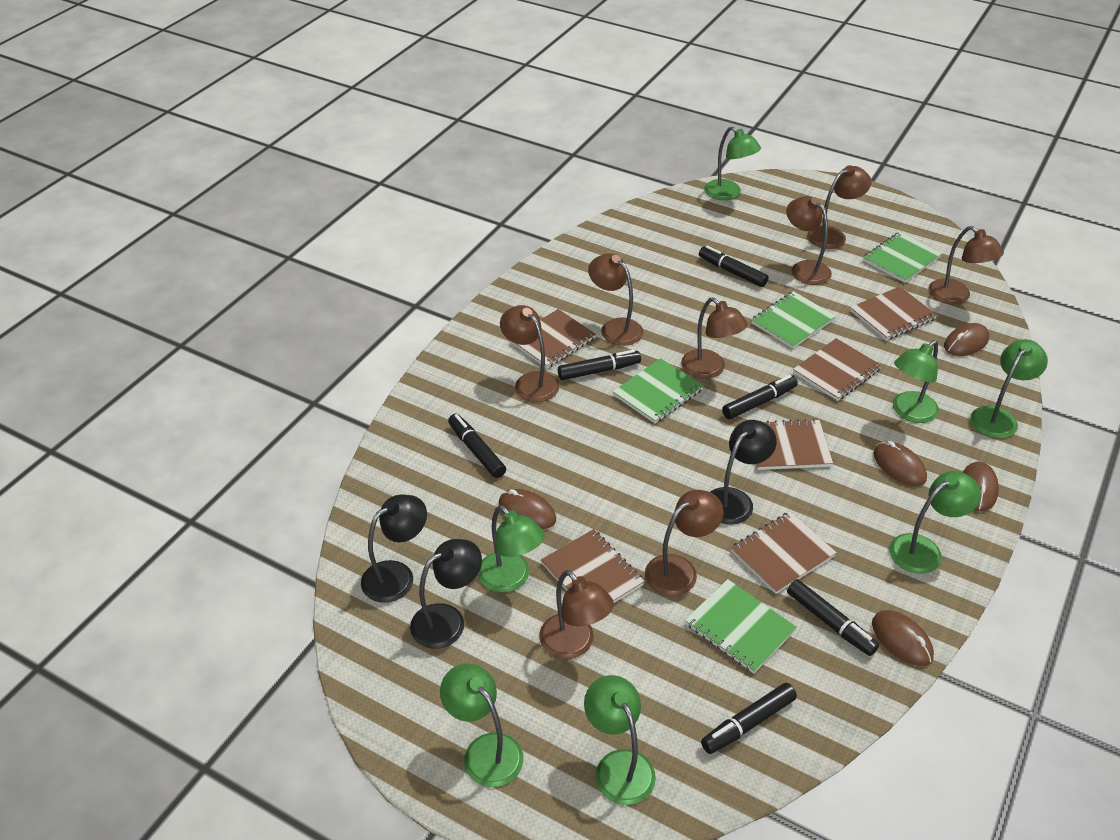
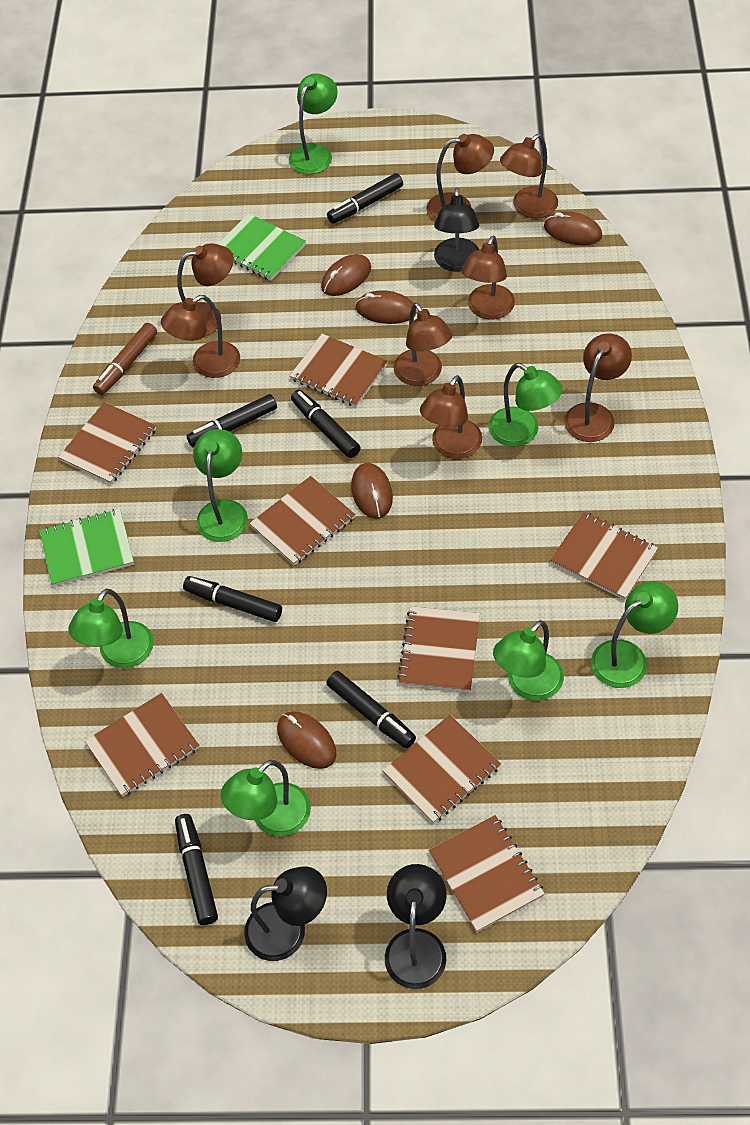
brown marker: none = 0 -> [93,323,157,395] = 1
brown notebook: [510,309,596,368] [541,529,645,603] [731,511,837,594] [756,419,833,470] [793,338,882,401] [850,286,937,340] = 6 -> [58,402,156,485] [85,693,199,797] [249,476,355,566] [289,334,388,407] [383,715,501,824] [397,606,480,692] [429,815,545,932] [550,511,658,600] = 8
green notebook: [613,358,703,423] [685,579,797,674] [751,291,836,349] [863,232,942,283] = 4 -> [40,509,134,587] [218,213,306,281] = 2

